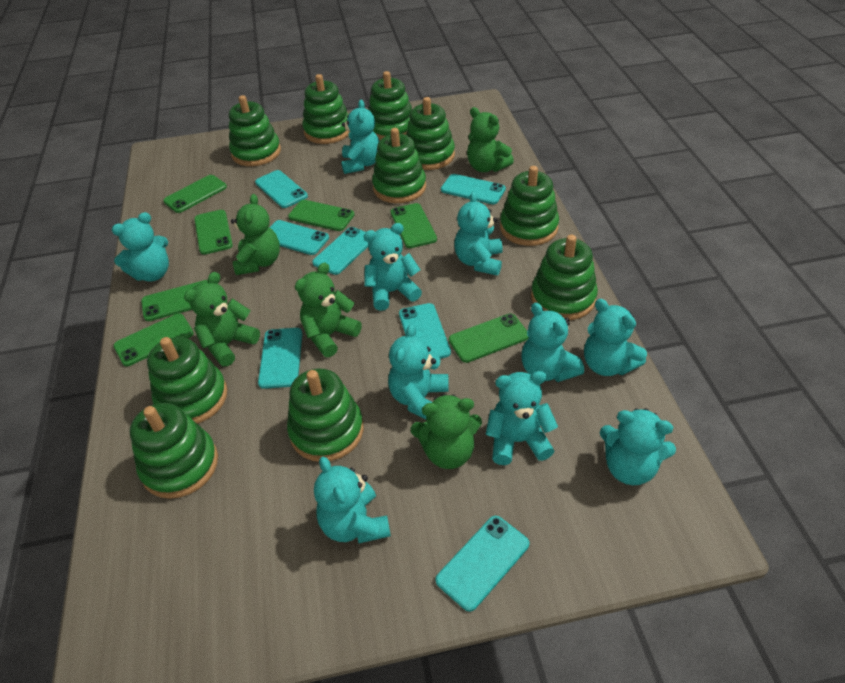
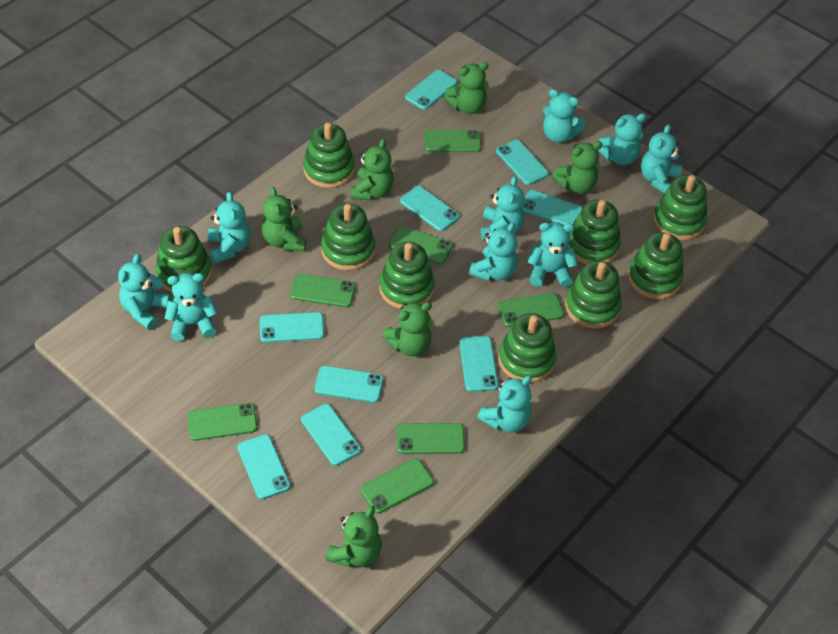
green stacking toy: [129,403,218,499] [147,337,227,424] [229,95,281,166] [287,368,364,462] [302,74,350,144] [368,71,412,140] [372,128,426,203] [406,97,455,170] [500,166,559,246] [531,235,598,320] = 10 -> [155,226,212,292] [303,123,355,188] [321,204,375,271] [379,242,435,309] [498,313,556,383] [565,261,622,329] [567,200,621,264] [628,232,684,299] [653,175,707,240] = 9
green teddy bear: [184,272,260,366] [231,194,280,275] [295,262,362,357] [410,394,482,469] [467,107,514,172] = 5 -> [262,187,306,251] [326,506,382,567] [351,139,394,200] [382,302,433,356] [444,62,488,114] [552,141,602,194] = 6
turquoise phone: [255,170,308,208] [258,328,302,389] [270,220,329,255] [312,227,369,275] [399,303,451,359] [436,516,529,612] [441,174,506,204] = 7 -> [237,434,290,499] [260,312,324,342] [301,404,361,466] [315,366,383,403] [400,186,459,231] [405,70,457,110] [459,336,498,392] [496,140,549,185] [522,190,582,225] = 9

